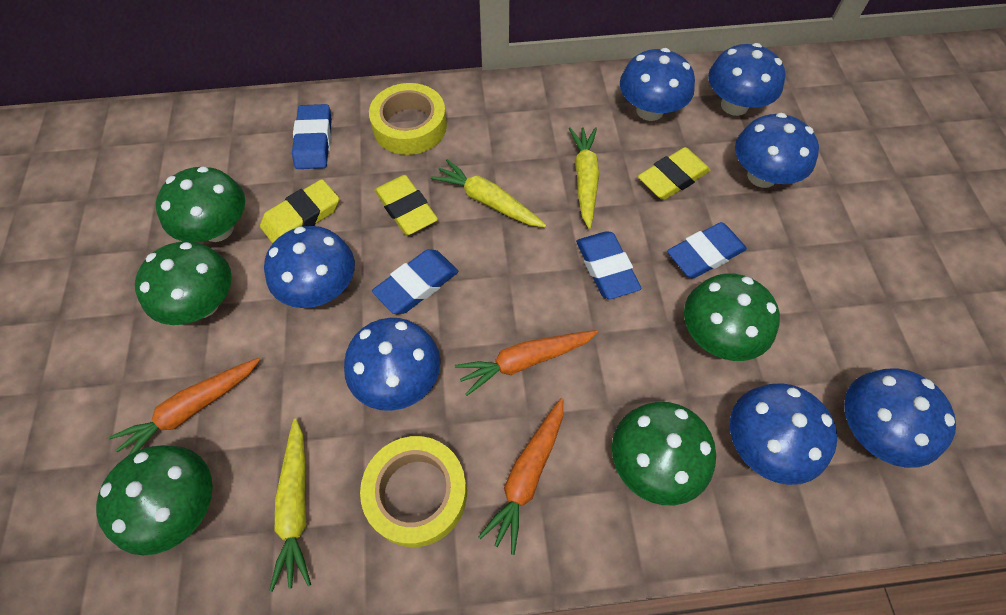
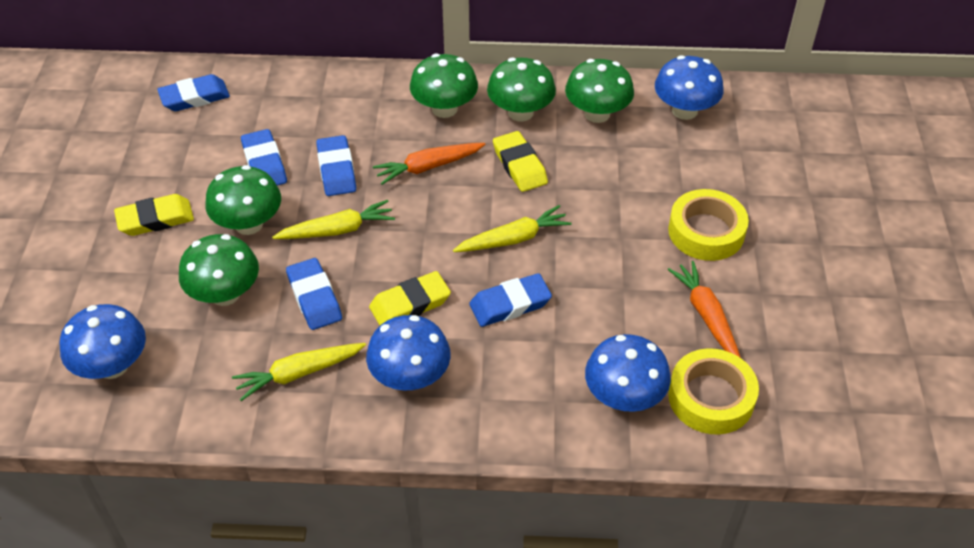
blue eraser: [292,104,332,169] [372,249,458,314] [576,231,642,299] [667,222,747,278] = 4 -> [157,74,230,111] [241,129,287,186] [286,258,342,330] [316,135,356,196] [469,273,552,327] = 5
blue mushroom: [264,226,355,308] [344,318,440,411] [620,48,695,121] [708,43,785,116] [730,383,837,485] [735,113,819,188] [844,368,956,468] = 7 -> [60,304,146,379] [366,315,451,390] [585,334,671,412] [655,55,724,120] = 4
orange carrot: [109,358,260,455] [455,330,598,396] [478,398,563,555] = 3 -> [373,143,486,185] [667,261,741,358] = 2

